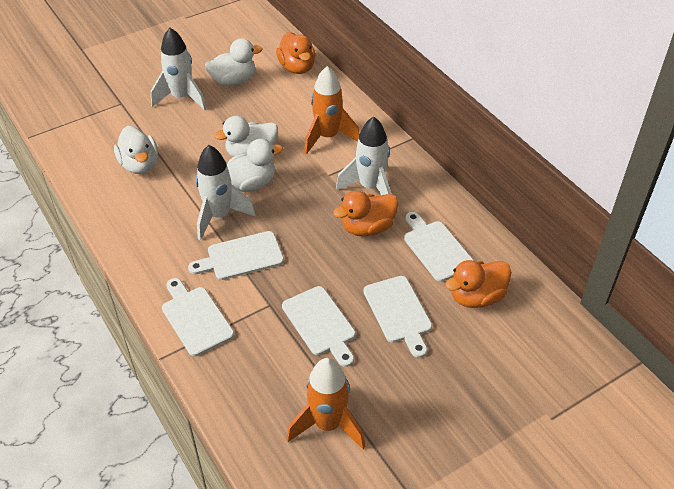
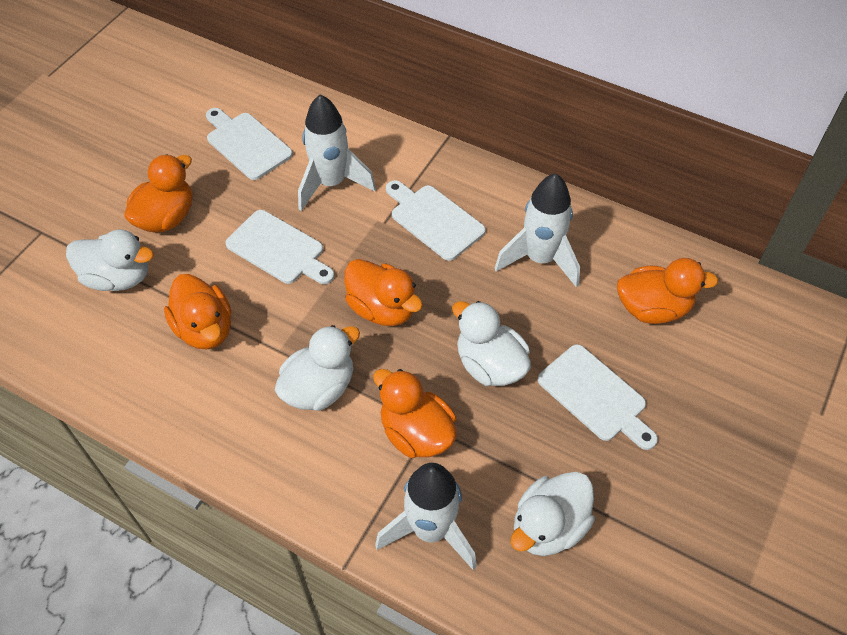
orange duck: [276,32,315,74] [333,190,398,237] [445,260,511,308] = 3 -> [124,154,193,233] [164,274,231,349] [345,259,423,326] [373,369,457,458] [617,258,718,324] = 5
orange rocket: [286,358,365,449] [304,66,359,155] = 2 -> none = 0
white cutting board: [162,278,234,356] [188,231,284,280] [282,286,356,367] [363,276,432,358] [404,212,474,282] = 5 -> [206,108,293,180] [225,210,334,284] [386,180,486,261] [538,344,658,450] = 4

